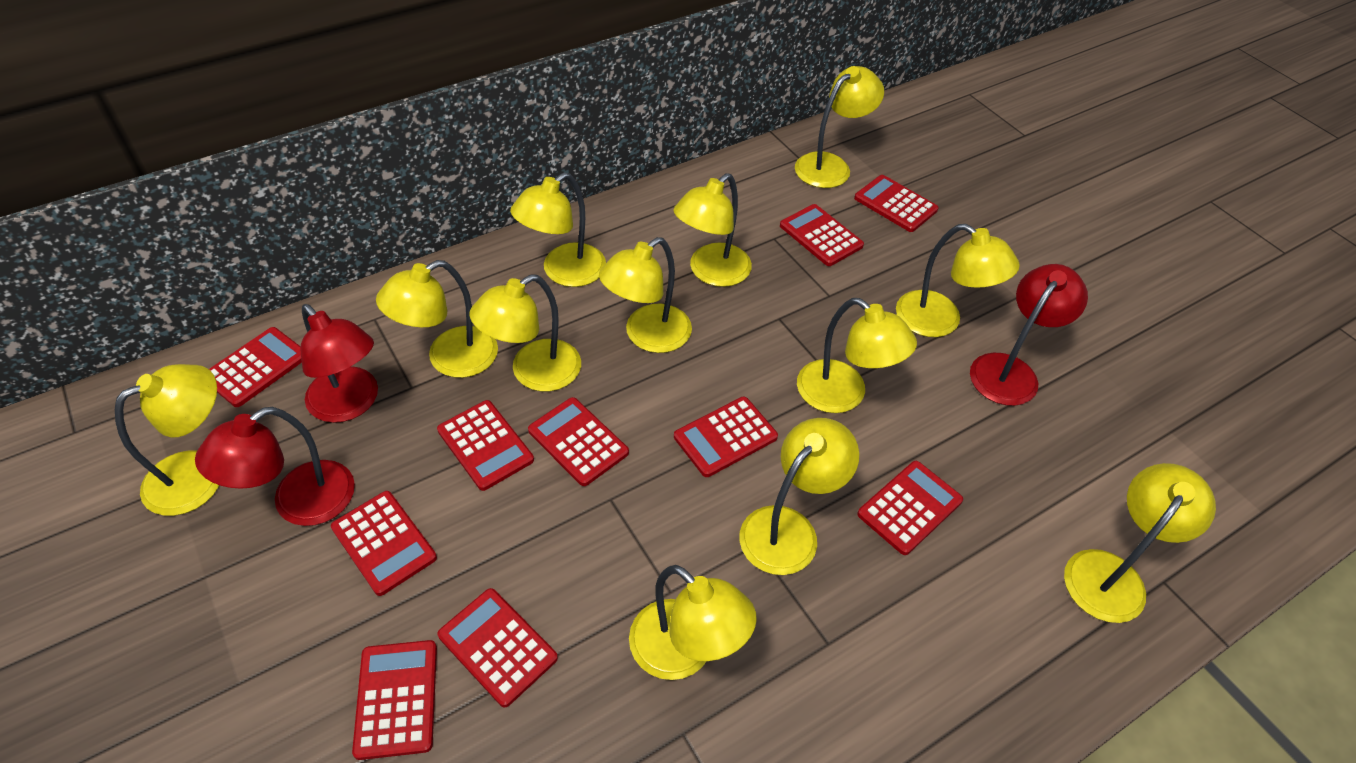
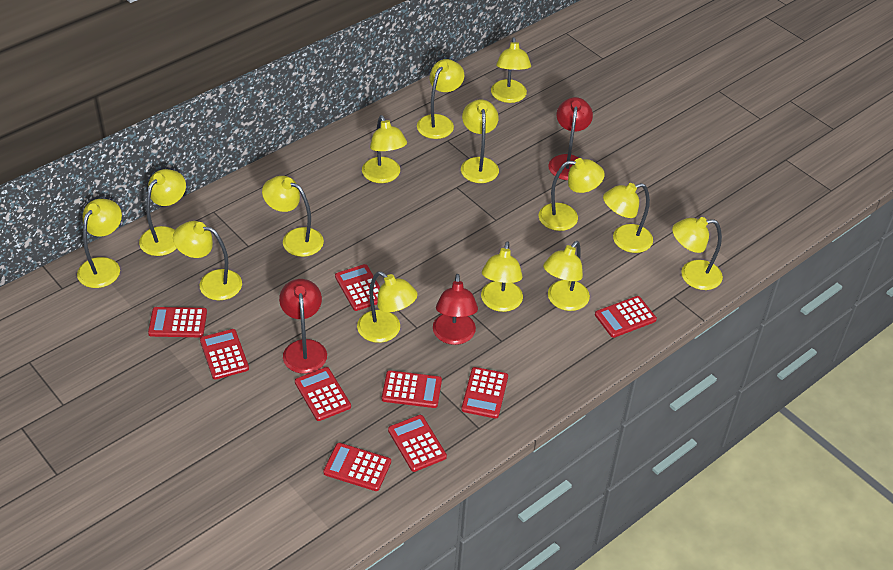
red calculator: [209,327,302,407] [331,491,437,596] [352,640,437,760] [437,400,534,491] [437,588,558,708] [528,397,629,486] [674,397,778,477] [780,204,864,266] [854,175,938,232] [857,461,963,555] = 10 -> [148,307,207,337] [200,329,249,380] [295,367,351,421] [323,443,391,491] [335,264,380,311] [382,370,442,408] [388,415,447,472] [461,367,508,419] [595,296,657,338] = 9
yellow lamp: [115,364,219,516] [376,260,498,378] [470,274,581,391] [510,172,606,287] [599,237,692,353] [629,565,757,680] [673,173,752,287] [739,418,859,575] [795,66,884,188] [797,298,917,413] [896,224,1020,337] [1064,463,1216,623] = 12 -> [77,199,122,288] [139,169,186,256] [173,221,242,300] [262,176,324,257] [357,271,418,343] [362,115,407,183] [417,59,464,139] [461,99,499,183] [481,241,523,312] [491,37,531,103] [539,158,605,231] [543,241,590,311] [603,183,653,253] [672,217,723,290] = 14

